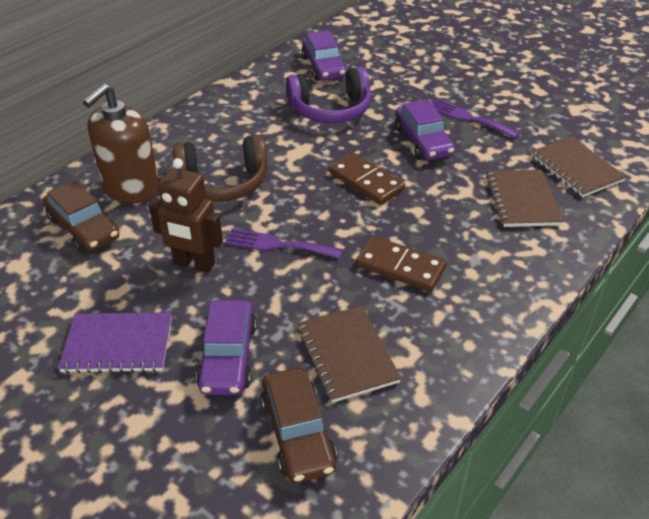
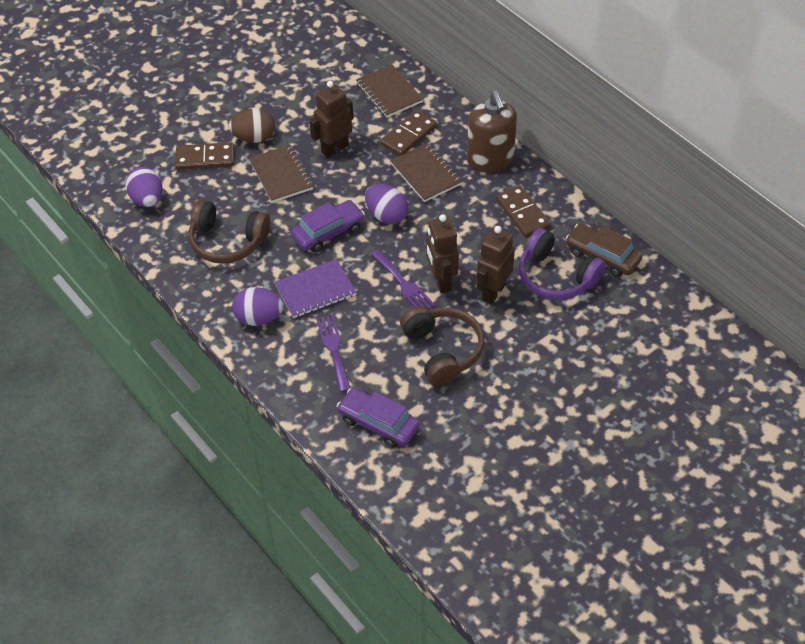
brown car: [43,180,119,252] [261,368,337,483] = 2 -> [566,223,643,277] = 1
brown domino: [329,153,405,205] [356,236,447,292] = 2 -> [175,142,234,170] [380,110,437,156] [495,185,551,238] = 3
brown egg: none = 0 -> [229,108,275,143] = 1
brown headphones: [173,135,267,202] = 1 -> [189,200,271,264] [400,306,484,386] = 2
brown robot: [149,158,223,273] = 1 -> [309,81,354,158] [426,214,459,293] [477,226,515,304] = 3
purple car: [196,300,257,395] [302,30,347,81] [395,99,455,160] = 3 -> [291,200,365,252] [337,388,420,448] = 2
purple egg: none = 0 -> [125,167,163,207] [232,287,283,326] [365,184,408,224] = 3

